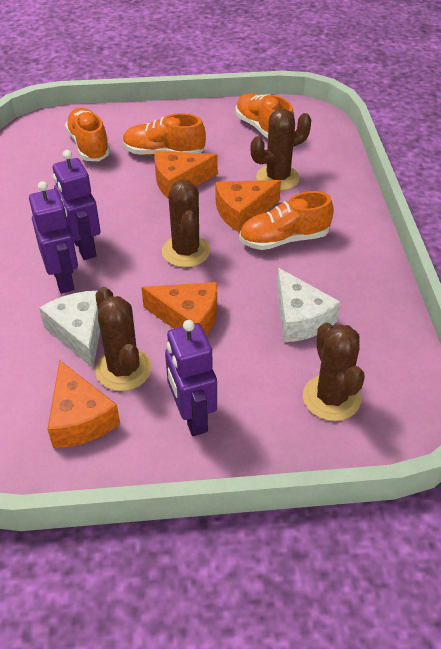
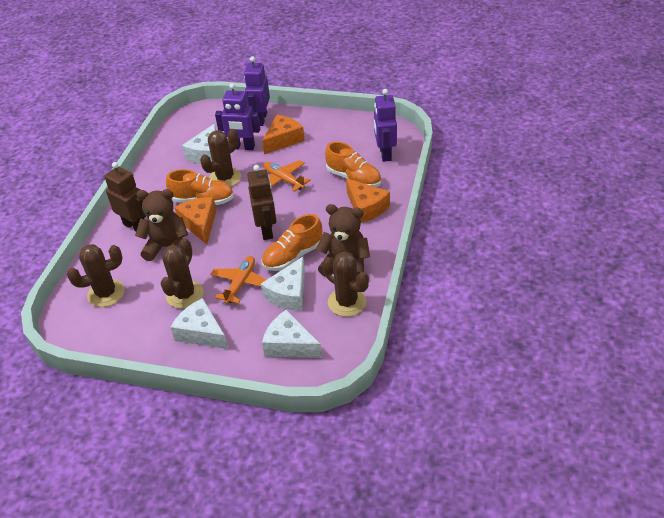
brown robot: none = 0 -> [104,162,146,231] [247,165,276,240] = 2
brown teddy bear: none = 0 -> [135,189,188,261] [316,204,370,277] = 2
orange cheese: [47,360,120,448] [141,282,217,336] [154,151,218,199] [216,180,281,233] = 4 -> [174,197,216,244] [262,115,305,154] [346,178,390,223] = 3
orange plane: none = 0 -> [210,256,267,304] [264,160,310,192] = 2
orange shoe: [65,108,110,161] [123,113,206,155] [236,93,295,138] [239,191,334,250] = 4 -> [166,169,234,205] [262,214,322,271] [325,142,381,187] = 3
white cheese: [39,291,100,368] [277,268,340,342] = 2 -> [170,298,228,349] [182,124,216,164] [261,257,305,311] [262,310,322,358] = 4

